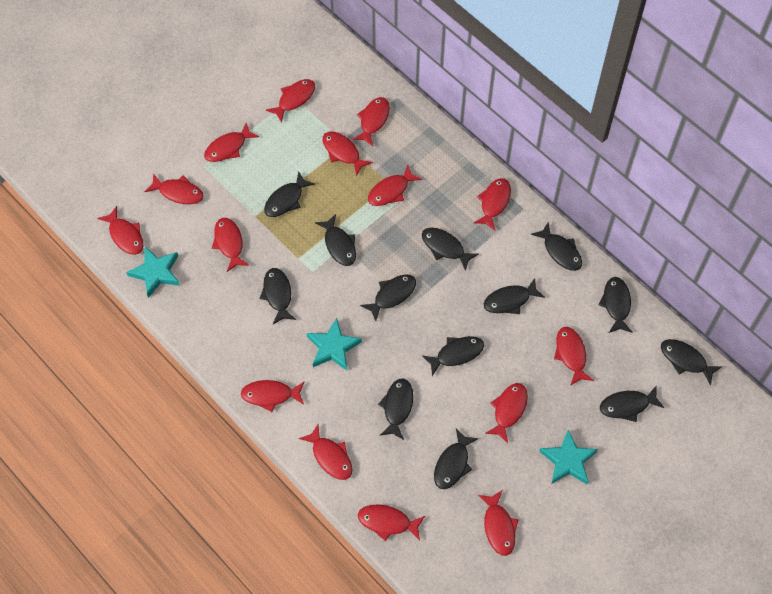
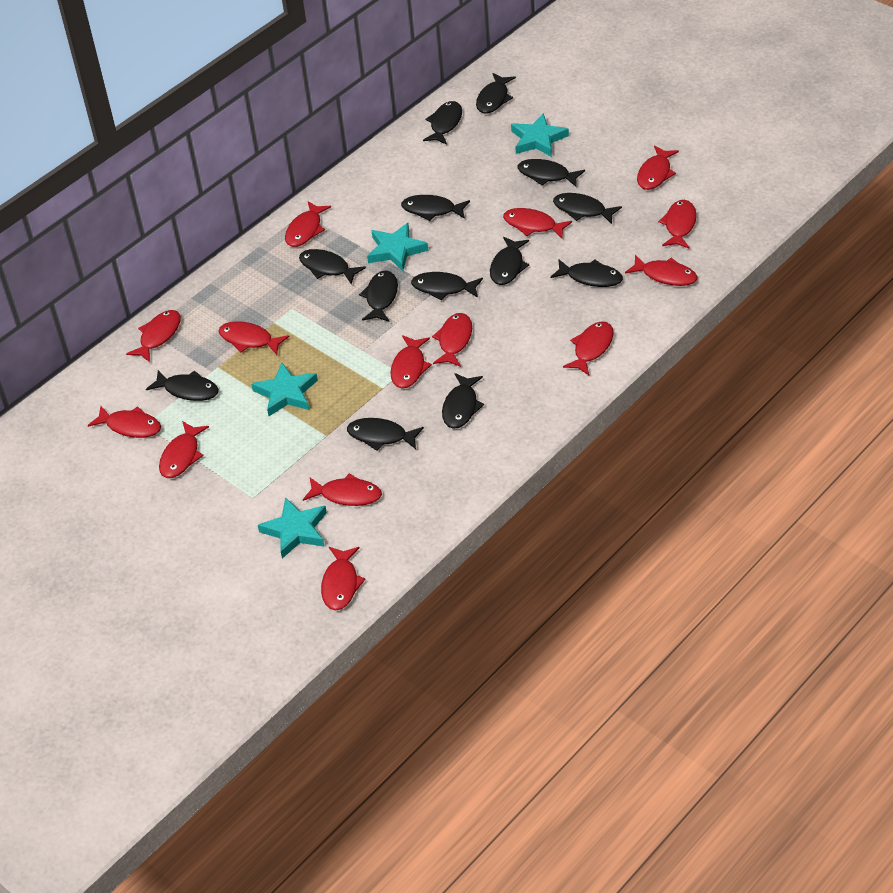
red fish: [97,206,143,255] [144,173,204,204] [204,123,259,162] [212,218,249,272] [241,380,304,412] [266,79,315,123] [299,424,353,480] [322,132,373,176] [352,97,390,146] [358,504,425,541] [368,164,422,206] [474,178,511,230] [478,491,519,556] [485,383,528,443] [554,327,594,386] = 15 -> [88,406,161,438] [126,310,181,362] [159,421,209,478] [219,321,289,355] [285,201,331,247] [303,473,382,506] [321,547,366,610] [390,335,432,388] [432,313,472,367] [503,208,572,238] [563,321,614,375] [625,255,698,286] [637,146,679,190] [658,200,697,249] = 14
turquoise star: [126,247,180,298] [307,318,362,370] [539,430,598,485] = 3 -> [251,362,318,416] [258,497,327,559] [367,223,428,271] [511,113,569,157] = 4

